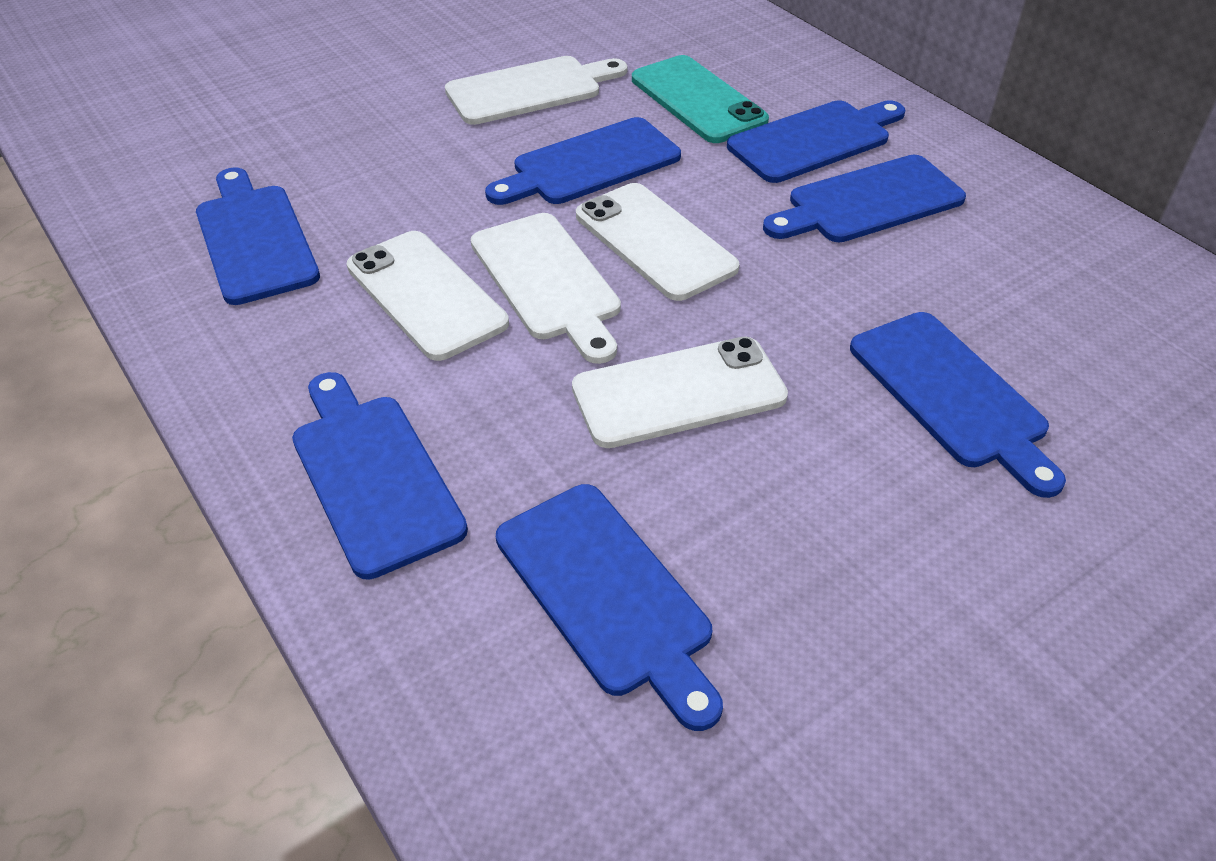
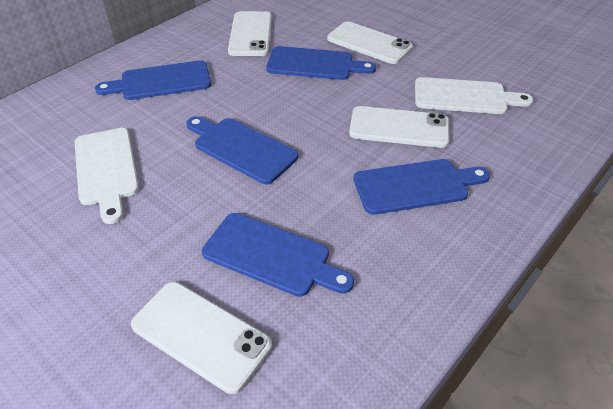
blue cutting board: [196,167,320,305] [292,372,468,580] [485,117,681,205] [496,484,723,731] [727,100,906,183] [763,155,966,242] [850,312,1066,498] = 7 -> [95,60,211,100] [186,116,298,184] [202,213,354,297] [266,46,376,80] [354,159,490,215] = 5
turquoise phone: [632,55,769,143] = 1 -> none = 0
white phone: [347,231,509,361] [572,337,788,448] [576,183,740,301] = 3 -> [131,282,272,394] [228,11,272,56] [327,21,413,64] [349,106,450,148] = 4

